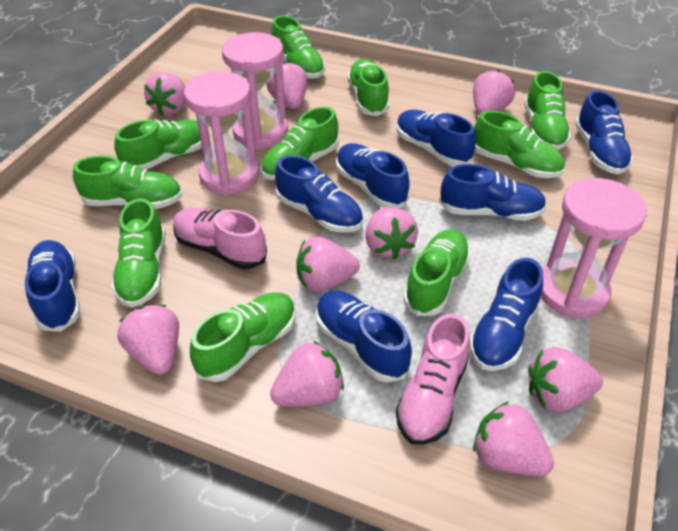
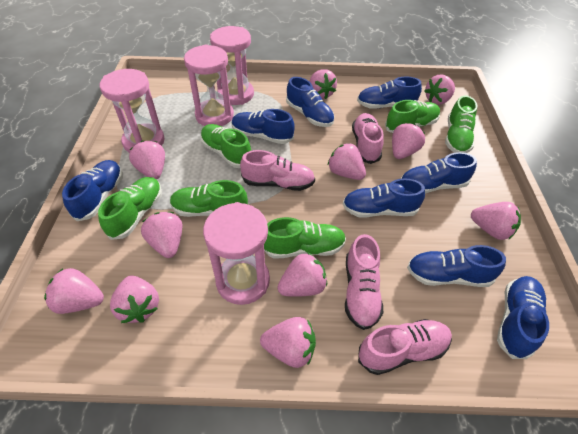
green shoe: [73,156,182,209] [111,198,166,308] [114,119,202,170] [190,292,296,382] [261,107,339,180] [271,16,325,79] [347,59,390,116] [403,229,471,316] [474,111,565,178] [524,71,571,150] = 10 -> [98,177,162,240] [170,180,248,217] [200,124,251,168] [264,217,346,259] [385,100,440,133] [445,96,477,153] = 6
pink hourglass: [184,71,259,195] [222,32,289,149] [541,178,647,318] = 3 -> [100,69,165,153] [184,45,234,126] [203,202,270,305] [210,26,254,105] = 4
pink shoe: [173,208,267,269] [396,314,470,445] = 2 -> [240,150,315,191] [345,234,383,330] [352,113,384,164] [358,319,452,375] = 4
pink strawberry: [118,305,179,375] [144,72,185,115] [266,62,308,109] [270,341,344,407] [296,237,360,292] [365,207,418,260] [473,70,515,116] [473,401,554,476] [528,347,603,412] = 9 -> [44,268,104,314] [110,275,159,323] [129,141,165,179] [141,212,182,258] [260,317,316,368] [277,252,327,297] [309,69,337,99] [328,143,366,180] [392,123,425,159] [424,75,455,105] [471,202,521,240] = 11

